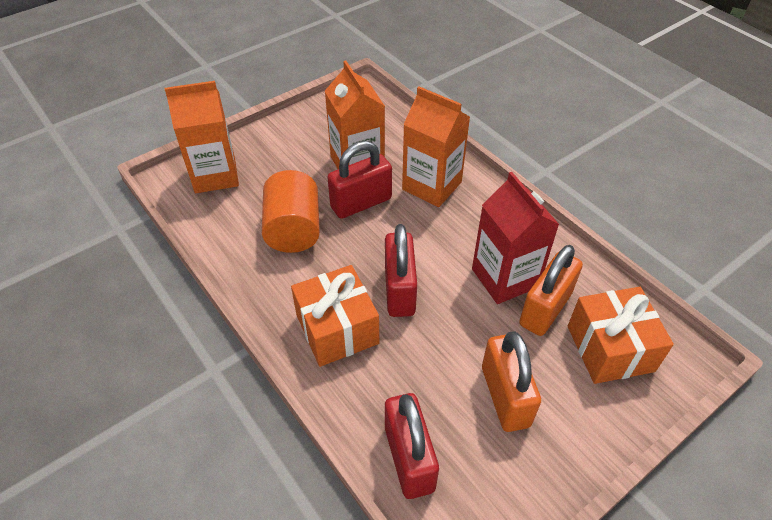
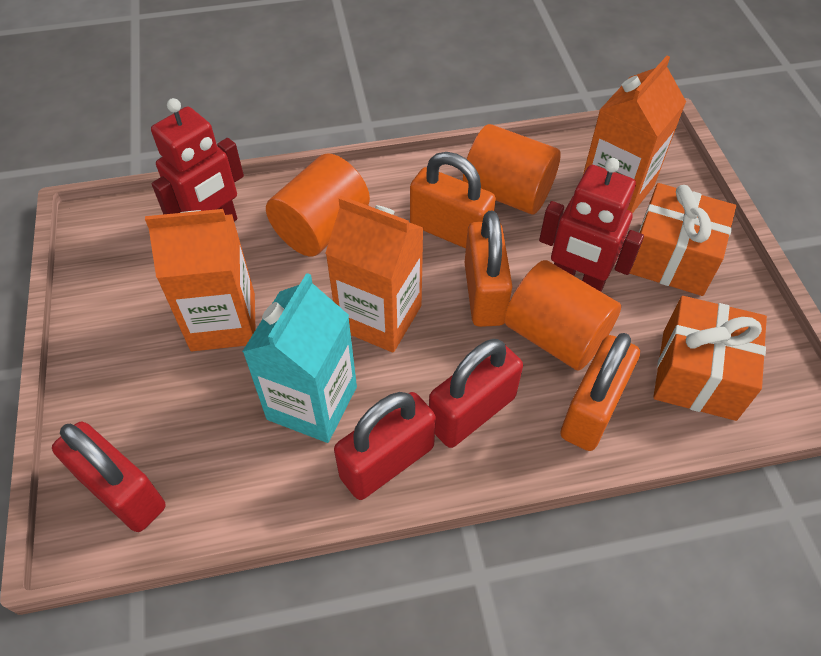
orange cylinder: [262,170,320,253] = 1 -> [266,153,370,257] [463,124,561,215] [504,260,621,370] = 3
orange padlock: [482,332,541,432] [519,245,583,336] = 2 -> [410,152,496,248] [465,211,512,327] [560,333,640,451] = 3
red carton: [472,172,559,304] = 1 -> none = 0
red robot: none = 0 -> [151,98,244,221] [539,158,644,292] = 2
turquoise carton: none = 0 -> [242,273,357,443] = 1

